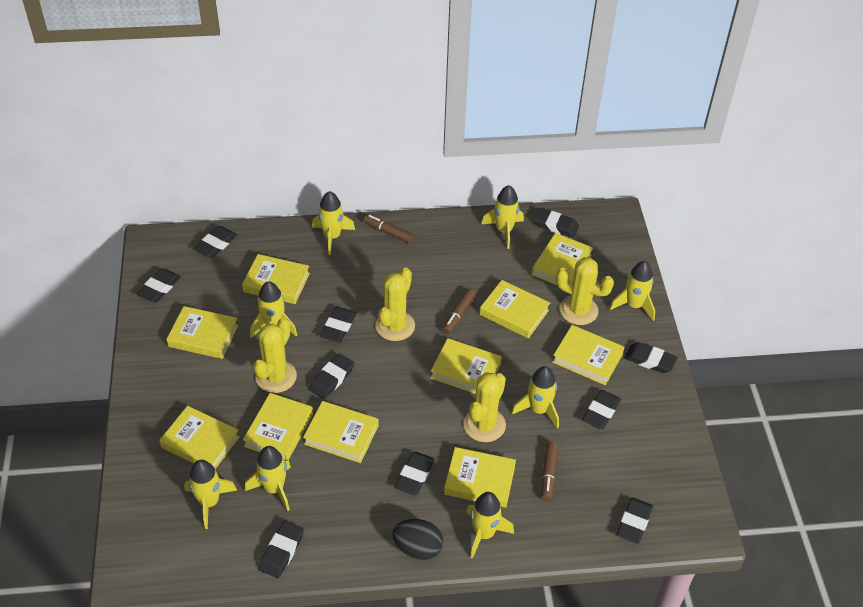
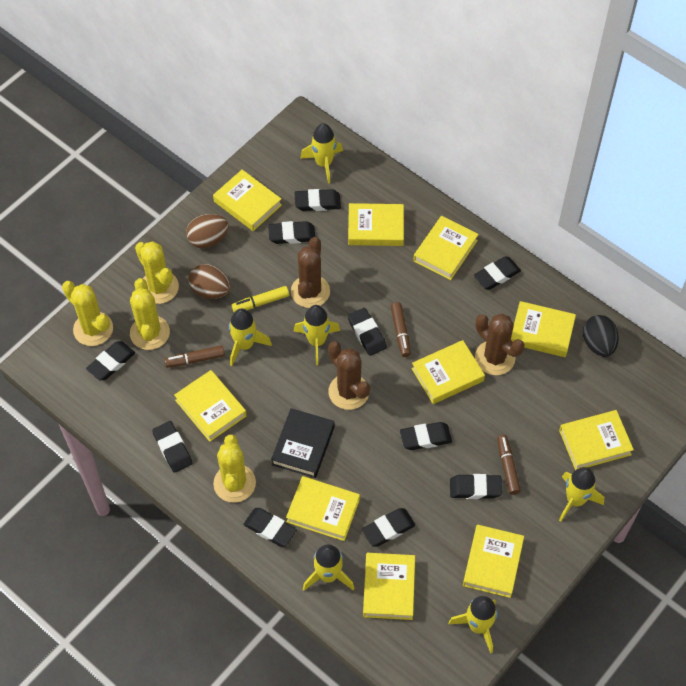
black book: none = 0 -> [271,408,335,478] = 1
brown cactus: none = 0 -> [291,237,330,308] [328,342,370,410] [475,313,525,375] = 3
brown egg: none = 0 -> [186,214,229,248] [188,264,230,299] = 2
yellow marker: none = 0 -> [232,286,289,312] = 1
yellow rocket: [184,460,237,529] [245,446,291,511] [250,281,297,338] [312,191,355,255] [466,492,514,559] [481,185,524,249] [511,366,559,428] [609,261,655,321] = 8 -> [229,309,272,366] [294,305,340,365] [300,123,343,184] [303,544,355,591] [449,596,498,653] [559,467,604,522] = 6

